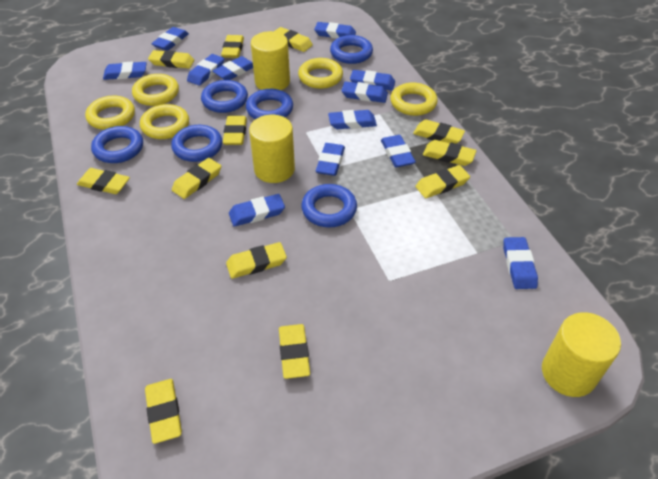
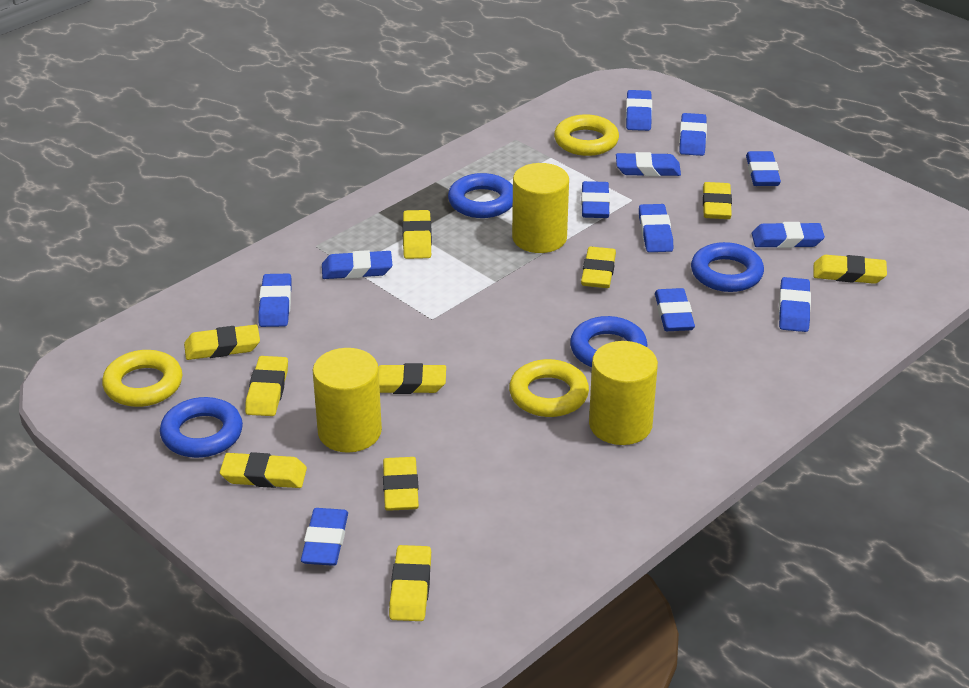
blue ring: [91,126,143,163] [171,125,222,162] [201,80,248,113] [246,89,293,119] [301,184,357,228] [330,35,373,64] = 6 -> [160,397,243,458] [448,173,513,218] [570,316,647,367] [691,242,764,292] = 4
yellow eraser: [77,168,130,194] [145,379,182,444] [148,50,194,68] [172,158,221,199] [221,35,244,58] [223,116,247,145] [226,242,287,279] [274,27,313,52] [279,324,310,379] [413,120,465,144] [415,165,470,198] [423,140,476,166] = 12 -> [184,325,260,360] [220,452,307,488] [245,356,288,416] [378,363,446,394] [383,457,419,511] [389,545,431,621] [402,210,432,259] [581,247,616,288] [703,182,732,219] [814,255,887,284] = 10
yellow ring: [85,95,135,130] [132,74,179,106] [140,104,189,139] [298,58,343,89] [390,83,438,116] = 5 -> [102,350,182,407] [509,359,589,417] [554,114,619,156] = 3

